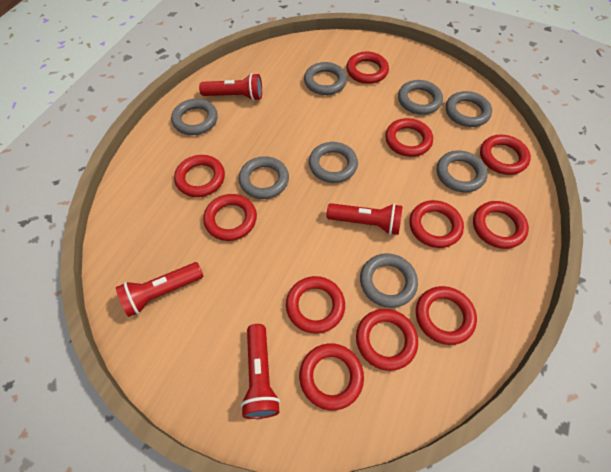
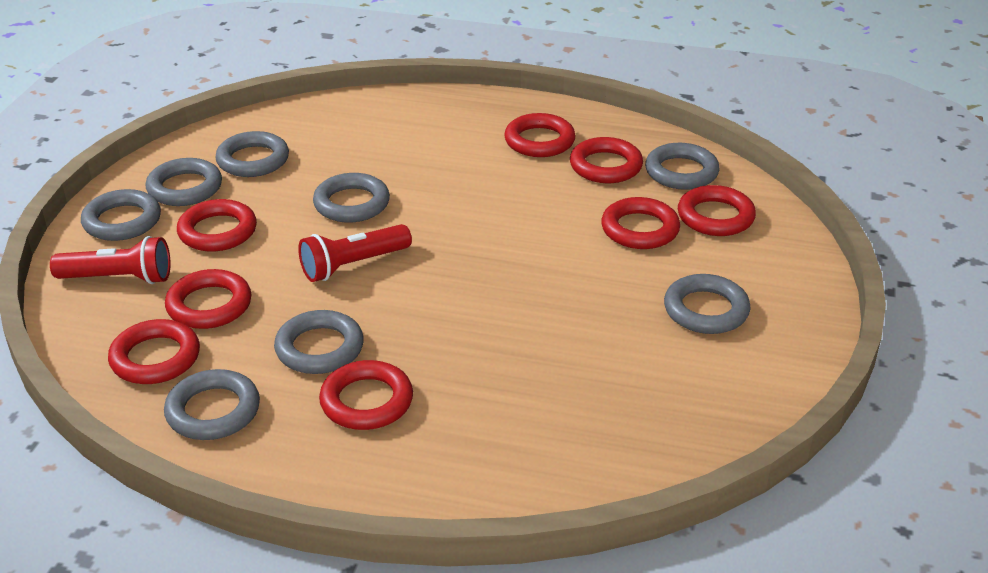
red flashlight: [116,262,203,317] [199,73,262,101] [240,324,280,419] [327,203,403,235] = 4 -> [50,236,171,284] [298,224,412,282] = 2
red ring: [174,155,225,197] [203,194,257,241] [286,276,345,334] [299,343,364,410] [346,52,389,84] [356,309,418,371] [385,118,433,157] [409,200,464,248] [416,286,477,345] [473,201,529,249] [480,135,531,175] = 11 -> [108,319,200,384] [165,269,251,329] [177,199,257,252] [319,360,413,430] [504,113,576,157] [570,137,643,183] [601,197,680,249] [678,185,756,236] = 8

